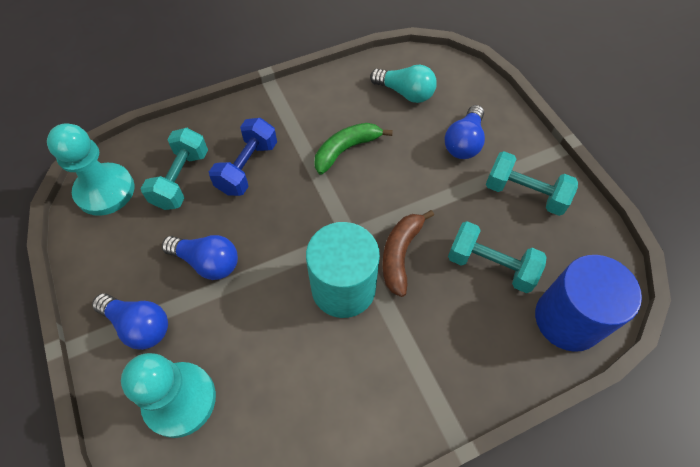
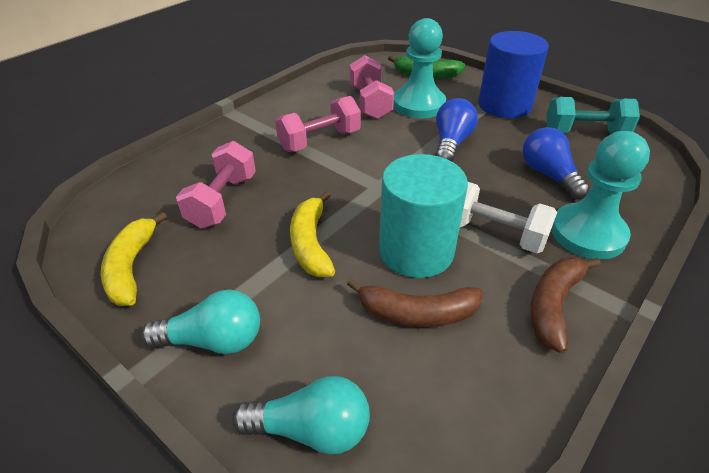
blue dumbbell: [209,118,277,196] = 1 -> none = 0
blue light bulb: [92,293,168,350] [162,235,238,280] [444,105,485,159] = 3 -> [436,98,478,162] [523,127,590,200] = 2
brown banana: [382,210,434,297] = 1 -> [347,278,483,327] [531,258,601,354] = 2
pink dumbbell: none = 0 -> [176,141,256,228] [275,96,361,152] [350,55,394,119] = 3
turquoise dumbbell: [141,128,208,210] [448,221,547,293] [486,151,578,216] = 3 -> [546,97,640,134] = 1
turquoise light bulb: [370,65,437,103] = 1 -> [141,289,260,354] [232,376,370,454] = 2
white dumbbell: none = 0 -> [460,182,557,253] = 1
yellow banana: none = 0 -> [101,212,167,306] [290,191,335,277] = 2

